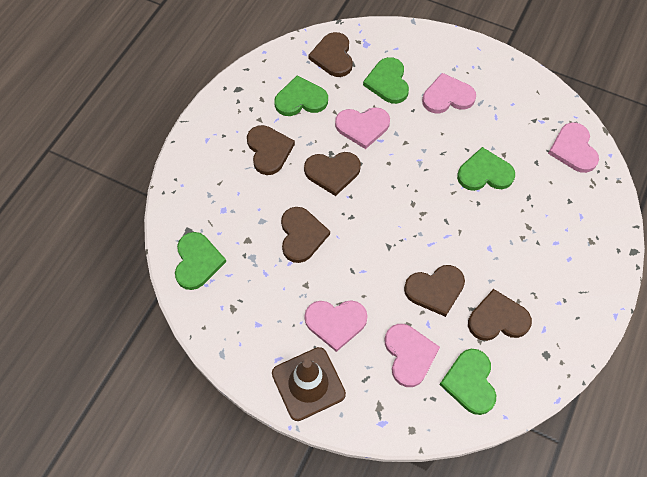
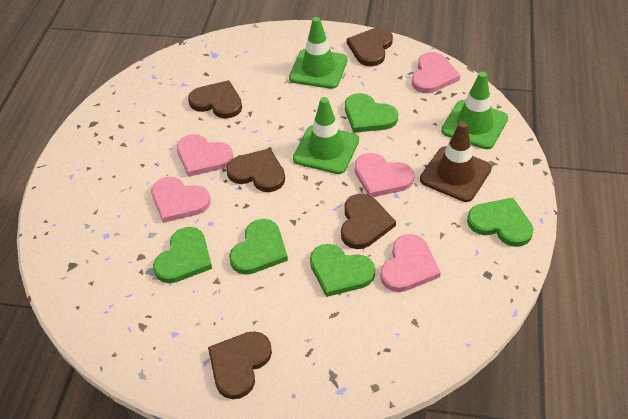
brown heart: [247,125,295,175] [281,207,330,263] [304,152,361,196] [308,32,353,77] [404,265,465,317] [468,289,532,341] = 6 -> [188,80,242,119] [208,331,272,399] [226,148,285,192] [341,194,396,249] [347,28,393,66] = 5
green traffic cone: none = 0 -> [289,17,348,89] [293,97,359,174] [441,72,508,149] = 3

